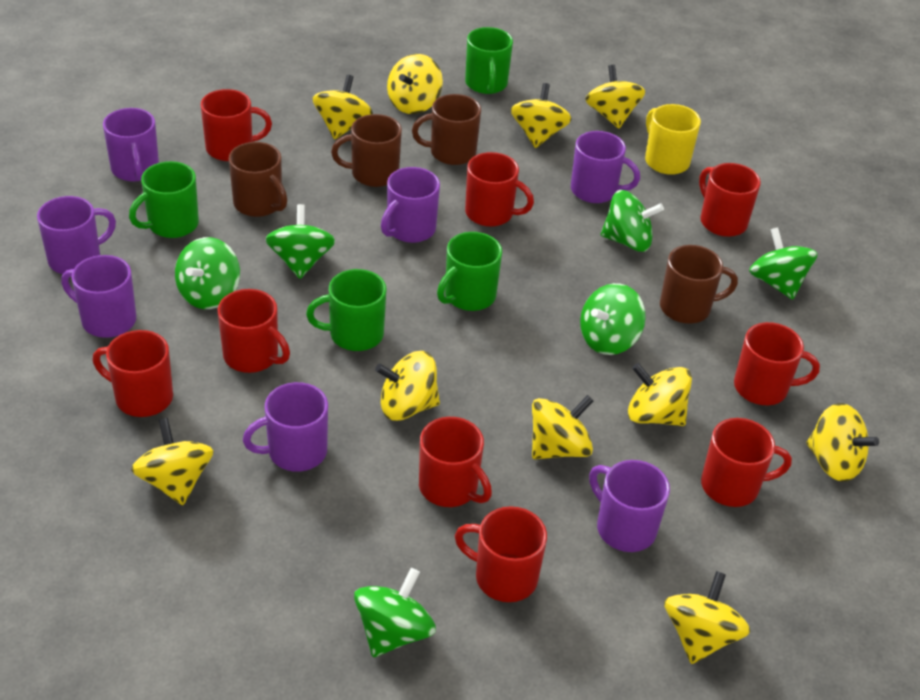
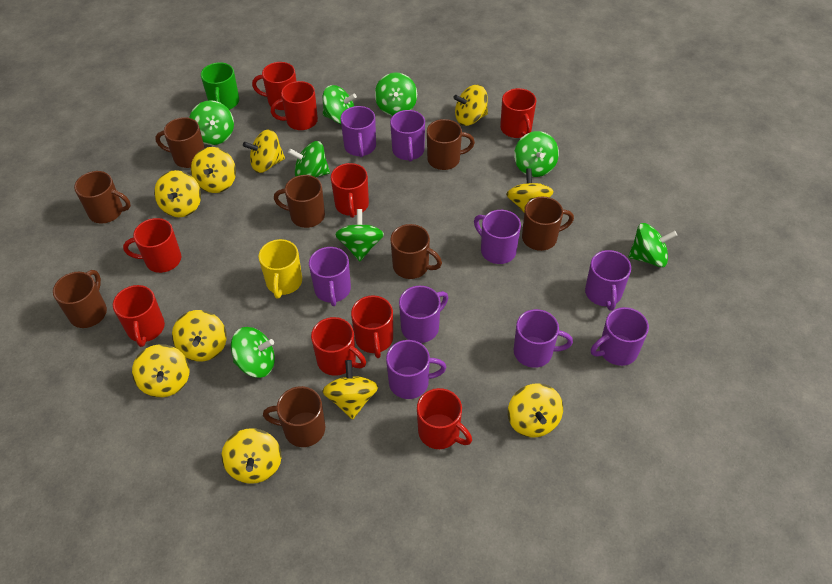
brown mug: [229,142,287,217] [331,114,402,187] [412,94,481,165] [660,245,738,324] = 4 -> [53,270,107,328] [74,171,131,224] [155,117,205,168] [263,386,325,447] [274,175,325,228] [390,224,442,279] [427,119,475,170] [522,197,574,251] = 8
green mug: [129,161,199,238] [306,269,386,351] [437,232,502,311] [465,27,513,94] = 4 -> [201,62,239,110] = 1
green spinning top: [175,237,240,309] [265,204,336,279] [354,568,436,657] [580,283,646,355] [601,190,664,252] [749,227,818,300] = 6 -> [189,100,234,145] [231,327,275,378] [288,141,330,177] [323,85,357,125] [335,209,384,261] [375,72,417,116] [514,131,559,177] [628,223,677,267] = 8
purple mug: [37,196,116,274] [61,255,136,338] [103,108,159,182] [243,382,328,472] [381,167,440,243] [571,131,640,203] [589,460,670,552] = 7 -> [309,247,351,306] [340,106,376,157] [386,340,446,399] [390,110,425,162] [399,286,448,343] [474,210,521,264] [514,309,573,368] [585,250,631,310] [591,307,649,366] = 9

